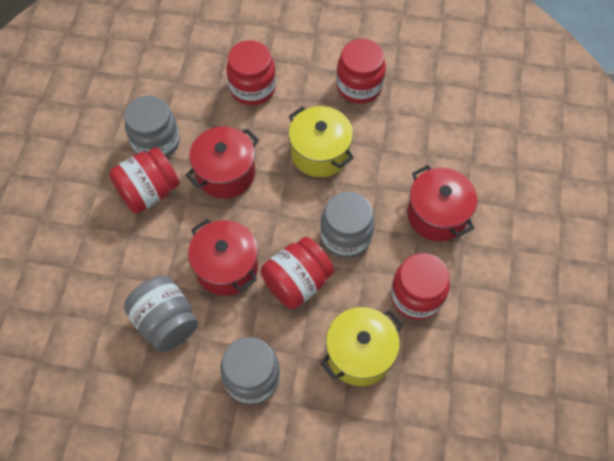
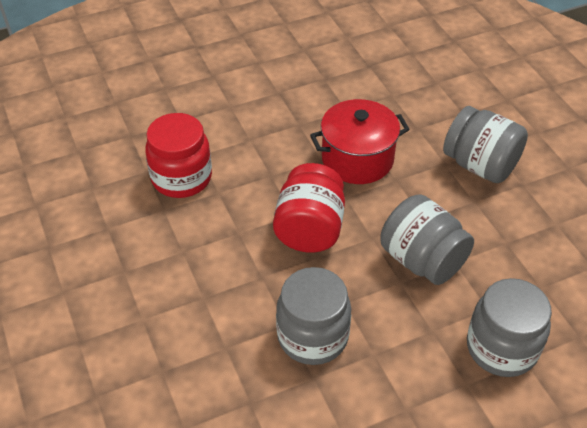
red jar: [109,147,179,213] [226,40,276,105] [261,237,334,309] [336,39,386,104] [391,253,450,320] = 5 -> [145,113,212,198] [273,163,345,253] = 2
red pot: [185,127,259,199] [188,219,258,296] [407,165,477,241] = 3 -> [310,99,410,184] = 1
yellow pot: [289,106,354,177] [320,307,403,386] = 2 -> none = 0

